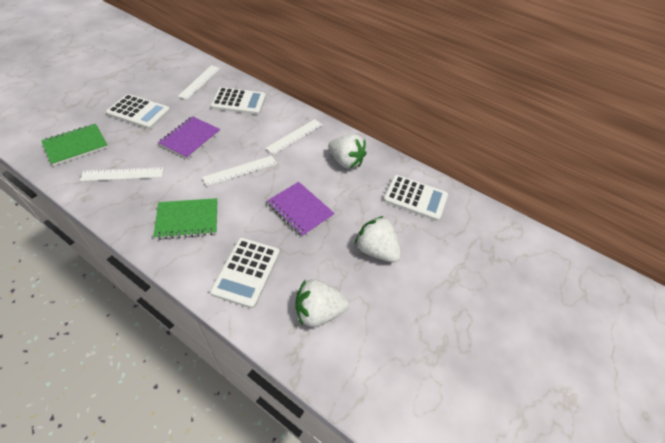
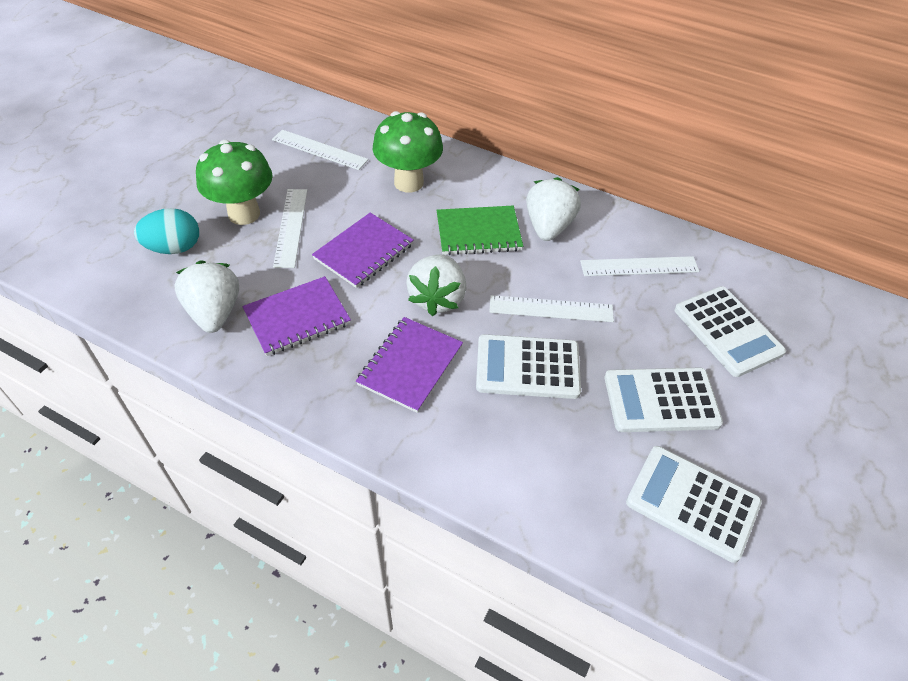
green mushroom: none = 0 -> [196,140,273,225] [373,111,443,193] = 2
green notebook: [41,124,108,166] [153,198,217,240] = 2 -> [437,206,523,255] = 1
purple notebook: [158,116,221,159] [267,182,335,237] = 2 -> [242,276,351,356] [312,213,414,288] [356,317,463,413] = 3
turquoise egg: none = 0 -> [134,208,199,254] = 1

